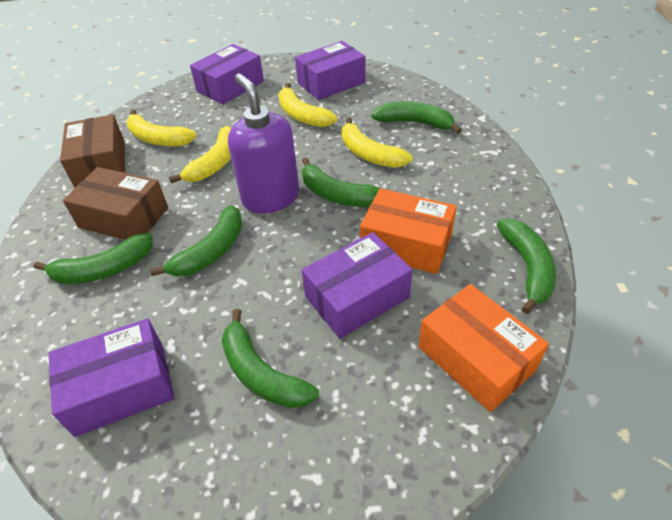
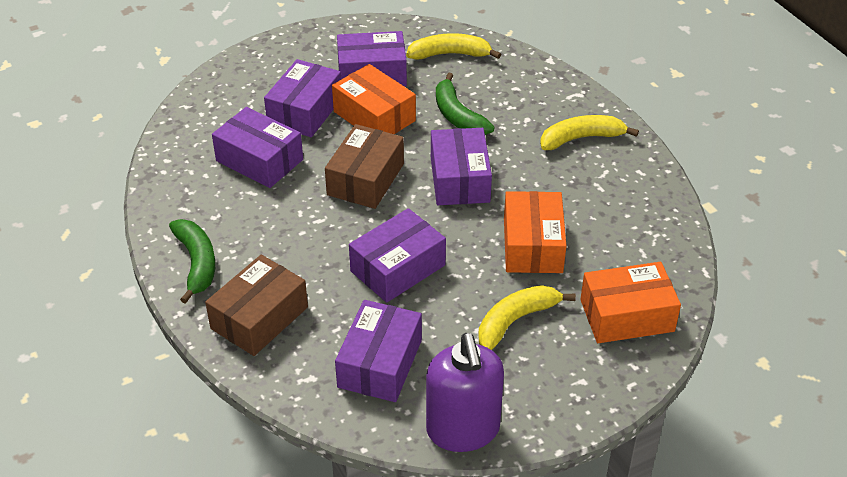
green banana: [34,233,153,284] [150,205,243,277] [222,309,319,408] [302,157,380,207] [371,101,462,134] [497,219,556,314] = 6 -> [169,219,215,304] [436,73,495,135] = 2
orange box: [360,188,457,274] [418,284,549,412] = 2 -> [332,64,416,134] [504,191,567,273] [580,262,681,343] = 3
purple box: [49,318,174,437] [190,44,264,105] [295,41,366,100] [302,232,413,339] = 4 -> [212,107,303,188] [264,59,341,137] [335,300,422,402] [337,31,407,87] [349,208,446,303] [431,128,492,205] = 6
yellow banana: [126,109,197,146] [169,126,231,183] [278,83,337,127] [342,117,412,168] = 4 -> [406,33,501,60] [478,285,576,350] [540,115,639,150] = 3

